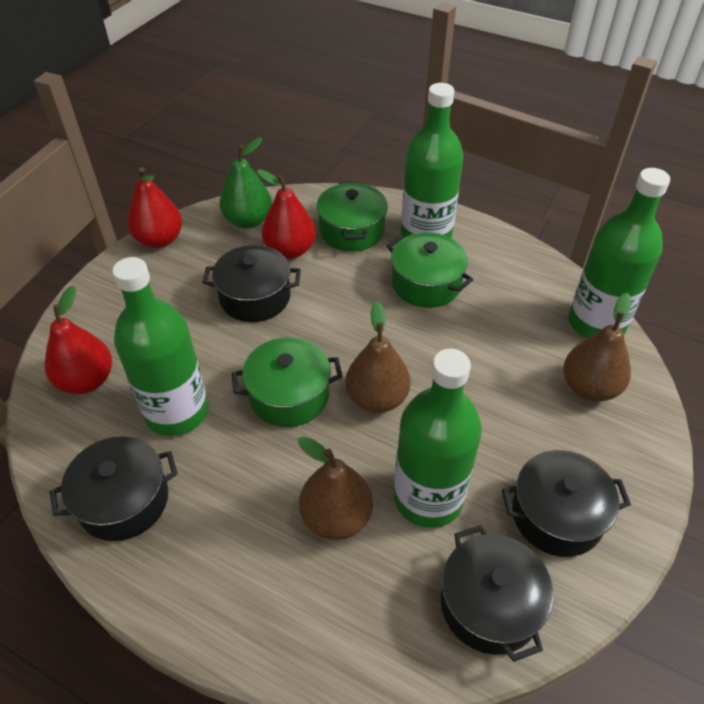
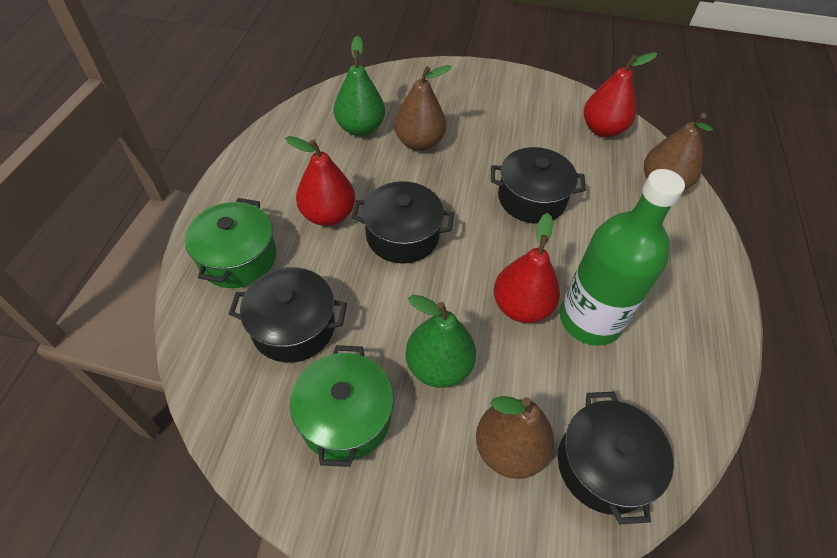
green bottle: [112,257,208,436] [394,349,482,528] [401,83,463,238] [568,168,670,339] = 4 -> [560,169,685,346] = 1
green pear: [219,138,272,228] = 1 -> [334,36,385,136] [406,295,476,388] = 2
green pot: [232,337,343,427] [316,181,388,251] [387,232,473,308] = 3 -> [185,198,276,288] [290,345,394,467] = 2

